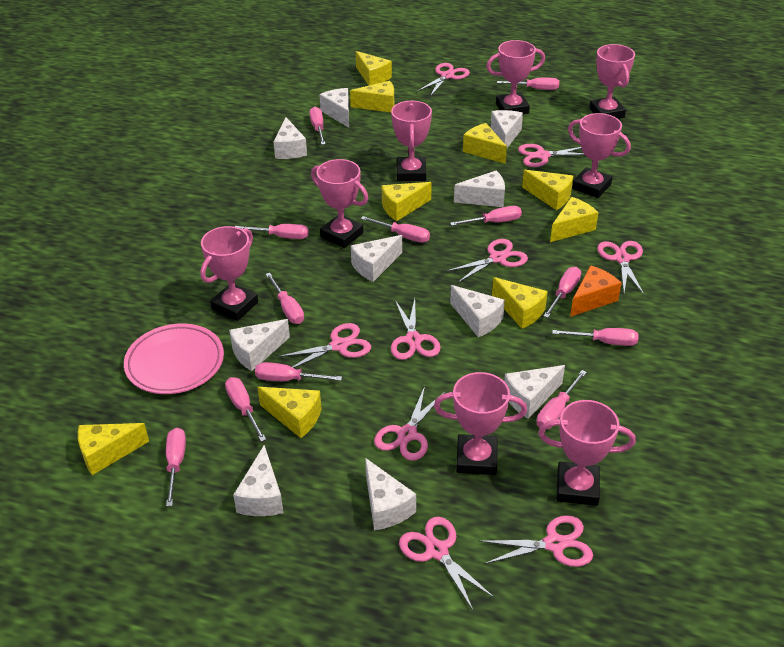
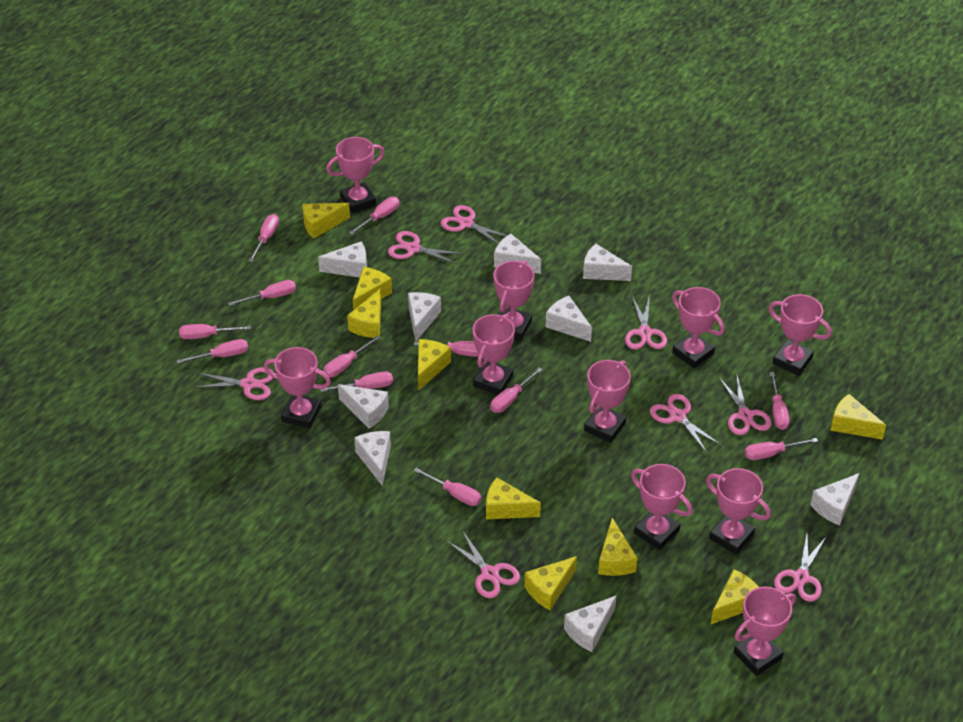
orange cheese: [570,265,622,317] = 1 -> none = 0
pink plate: [124,323,224,394] = 1 -> none = 0
pink scissors: [277,323,371,368] [374,386,445,461] [391,299,441,360] [399,517,495,610] [417,63,470,96] [446,239,528,283] [478,515,593,567] [518,144,585,167] [597,241,644,295] = 9 -> [194,367,273,400] [388,231,463,264] [441,205,508,244] [446,530,520,598] [625,295,667,349] [650,394,721,453] [719,376,772,435] [774,534,827,602] = 8
pink trophy: [200,226,258,321] [311,159,368,248] [391,101,432,181] [434,372,527,475] [486,40,545,114] [538,400,636,506] [568,113,631,198] [589,44,635,119] = 8 -> [264,347,331,429] [326,137,385,213] [472,314,515,395] [494,260,534,340] [584,360,631,443] [631,464,692,550] [672,287,725,368] [706,468,771,555] [734,587,796,676] [769,294,832,376] = 10
white cheese: [229,319,290,371] [233,445,283,516] [273,117,307,159] [319,88,349,128] [351,235,402,282] [365,458,416,530] [450,285,505,337] [454,171,505,207] [491,110,523,148] [504,365,565,419] = 10 -> [318,241,367,277] [338,384,389,429] [354,431,391,485] [408,292,441,342] [494,234,541,274] [545,296,592,342] [564,596,616,652] [583,244,632,281] [810,473,860,526] = 9

